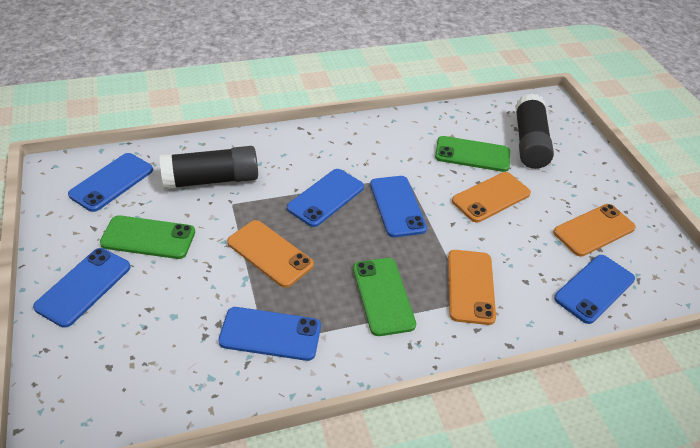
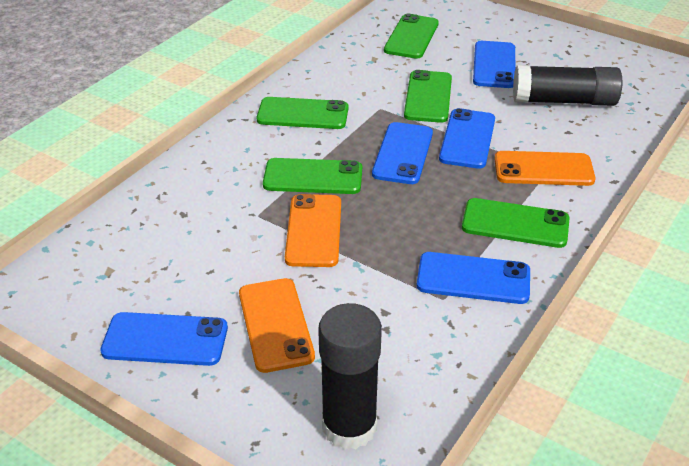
blue phone: [33,248,131,328] [68,153,153,212] [218,307,321,361] [287,169,364,227] [370,176,427,237] [554,255,635,324] = 6 -> [100,312,228,366] [372,122,433,184] [417,252,530,304] [439,108,495,169] [473,41,515,88] = 5
green phone: [100,215,195,259] [353,258,416,336] [435,136,510,172] = 3 -> [257,97,348,129] [263,158,362,194] [384,14,439,59] [404,70,452,123] [462,198,570,248] = 5
orange phone: [227,220,314,288] [448,250,496,325] [452,172,531,223] [553,204,636,257] = 4 -> [239,278,315,373] [285,194,341,267] [494,151,595,186] = 3

